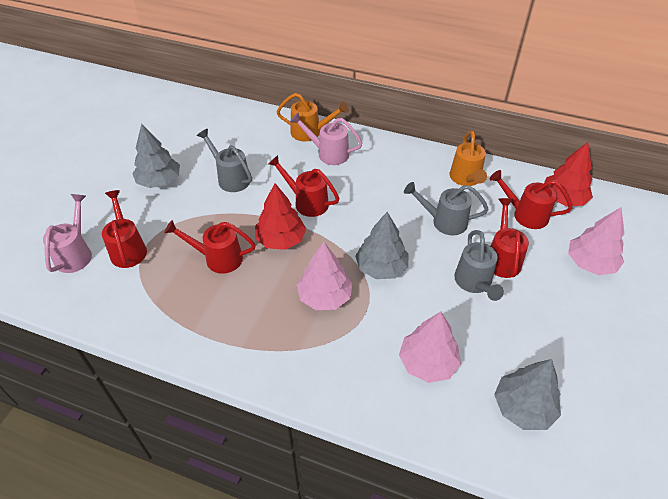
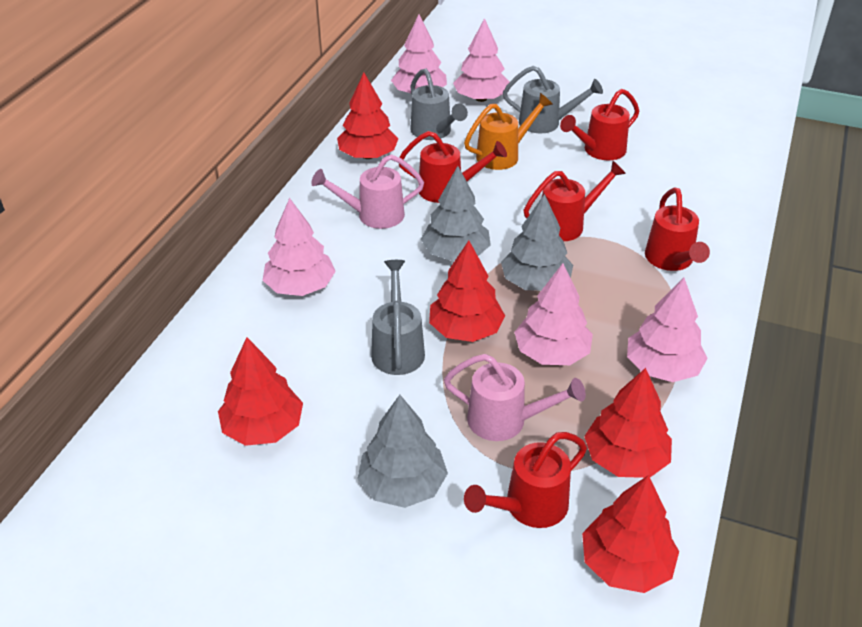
orange watering can: [277,93,348,141] [450,131,487,186] = 2 -> [464,93,553,170] = 1
pink tree: [297,242,353,310] [399,312,461,383] [568,207,625,275] = 3 -> [262,198,336,296] [391,14,447,93] [453,18,510,102] [514,263,593,365] [627,278,708,382] = 5
red tree: [255,183,306,250] [544,142,593,206] = 2 -> [218,337,303,446] [337,73,399,159] [429,241,505,342] [582,475,679,593] [584,368,672,478] = 5

